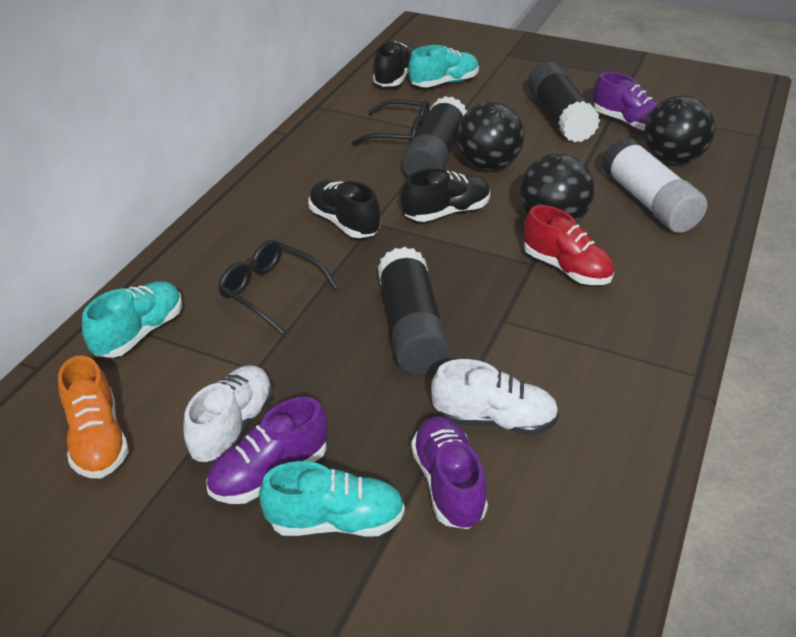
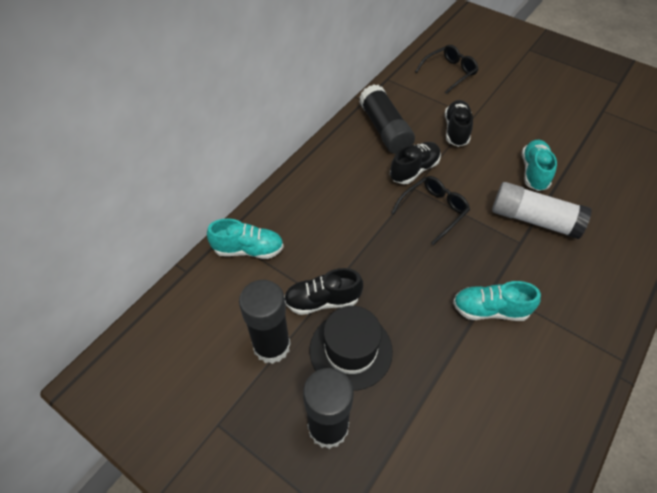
black ball: [456,102,524,171] [520,153,595,222] [645,96,715,164] = 3 -> none = 0
black hat: none = 0 -> [310,306,393,391] = 1
orange shoe: [58,355,129,478] = 1 -> none = 0
purple shoe: [206,397,328,504] [411,416,488,529] [593,72,658,132] = 3 -> none = 0
red shoe: [523,205,614,285] = 1 -> none = 0
white shoe: [183,365,273,464] [431,359,559,435] = 2 -> none = 0

